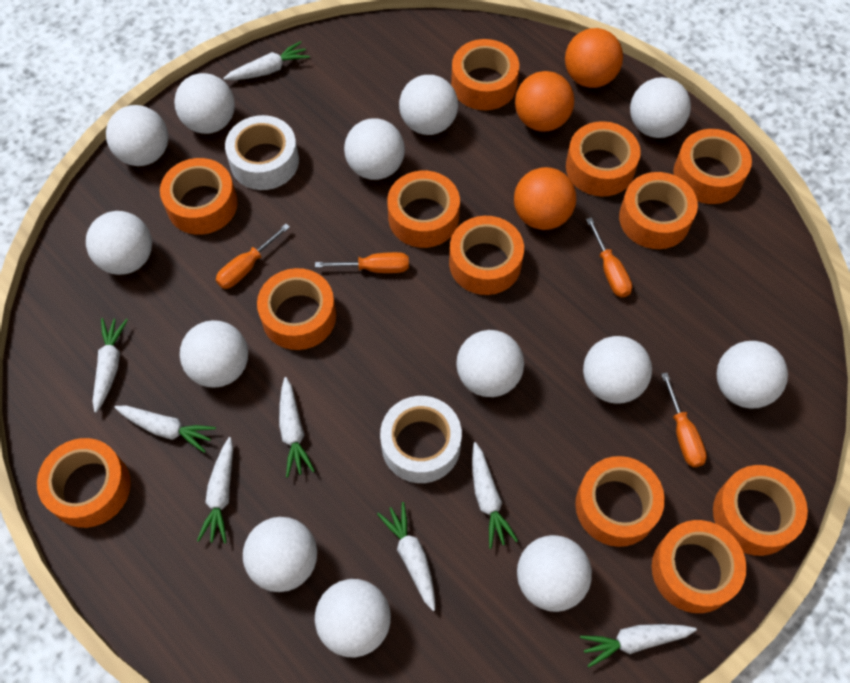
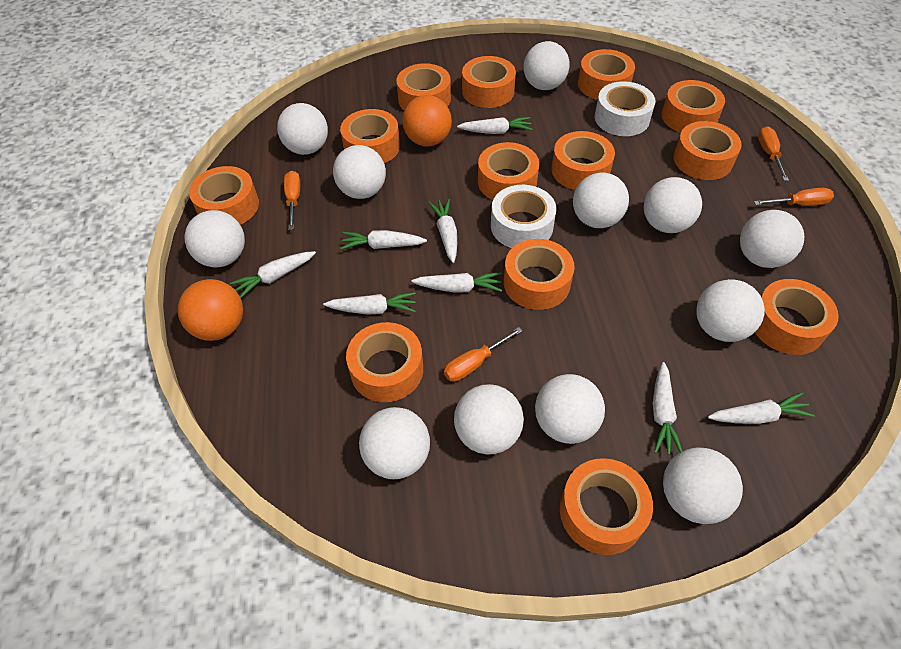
orange ball: [514,167,576,230] [515,71,574,132] [565,28,623,88] = 3 -> [178,279,243,341] [402,95,452,147] = 2
orange tape: [37,438,131,528] [160,158,238,235] [257,268,336,350] [387,171,460,248] [449,216,524,295] [451,39,519,110] [566,121,641,196] [575,456,665,547] [619,172,698,249] [652,520,747,613] [673,129,752,204] [713,465,808,556] = 12 -> [189,166,259,225] [340,109,400,163] [346,322,423,402] [396,63,451,110] [462,56,516,108] [478,142,539,200] [504,239,575,310] [551,131,615,190] [560,458,653,555] [578,49,635,100] [662,80,725,133] [673,121,742,180] [755,279,839,355] = 13
white ball: [86,211,152,275] [106,105,168,166] [174,73,235,134] [180,320,248,388] [243,517,317,592] [315,579,391,657] [344,118,405,180] [399,75,458,135] [456,330,524,397] [517,535,592,612] [583,336,652,404] [630,77,691,138] [717,341,788,409] = 13 -> [184,210,245,267] [277,103,328,155] [333,145,386,199] [359,407,430,479] [454,384,524,455] [523,41,570,90] [535,374,605,444] [573,173,629,228] [644,177,702,233] [663,448,743,524] [696,279,765,342] [740,210,804,268] = 12

